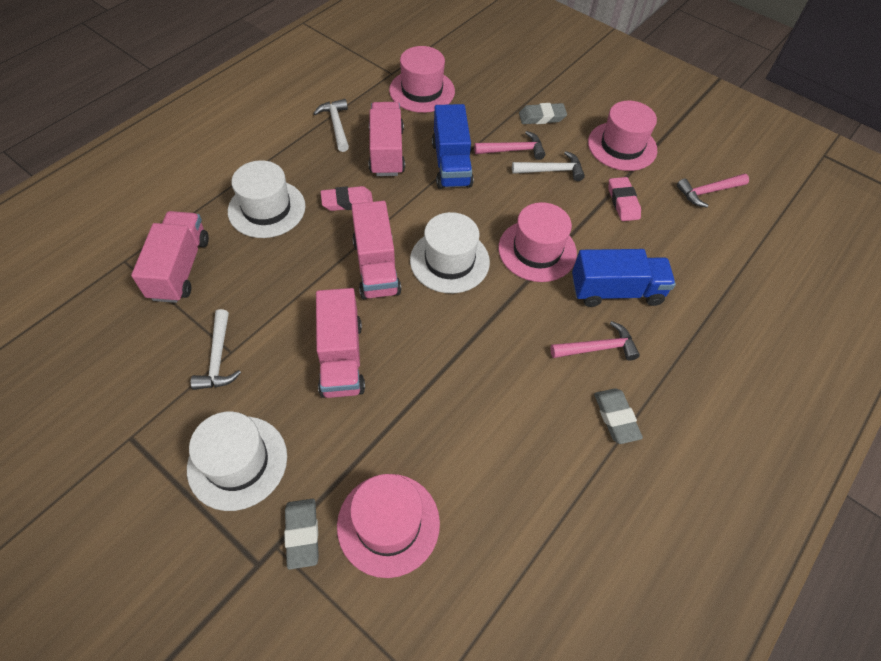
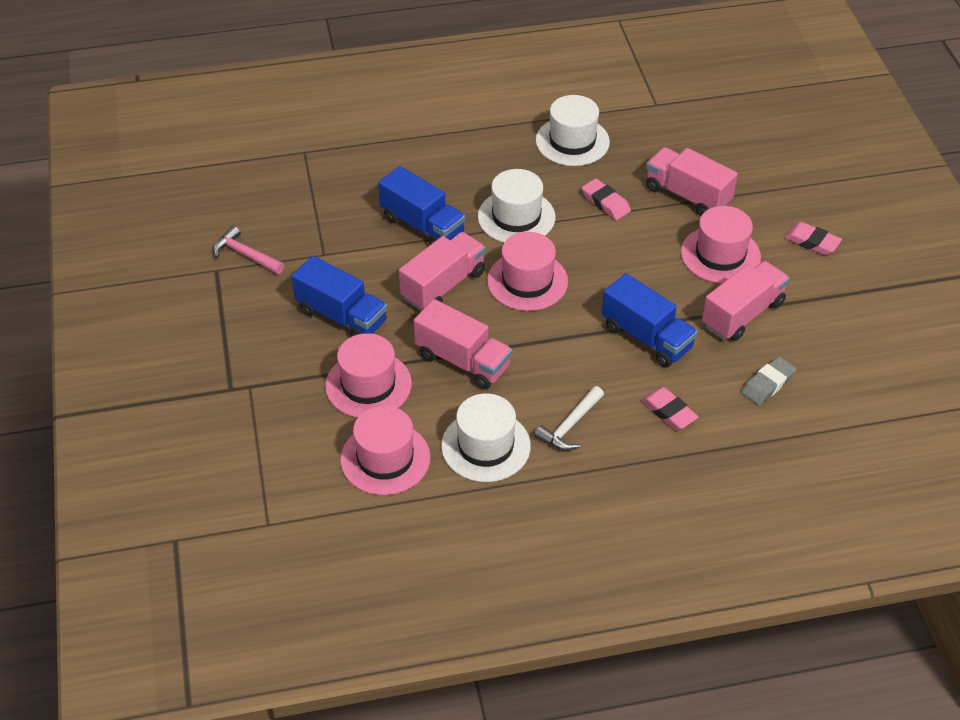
blue truck: [432,104,474,189] [572,249,676,307] = 2 -> [292,256,387,337] [378,166,465,245] [602,273,698,368] = 3
grey eraser: [284,499,319,570] [519,103,567,124] [594,388,643,444] = 3 -> [742,356,796,405] = 1
pink eraser: [321,186,373,211] [609,177,641,221] = 2 -> [582,178,631,220] [641,387,698,430] [784,222,842,255] = 3
pink hammer: [474,131,545,160] [550,321,640,361] [677,174,749,208] = 3 -> [213,226,284,274] = 1
white hammer: [191,309,241,390] [313,99,349,152] [512,151,585,181] = 3 -> [534,386,604,451] = 1

